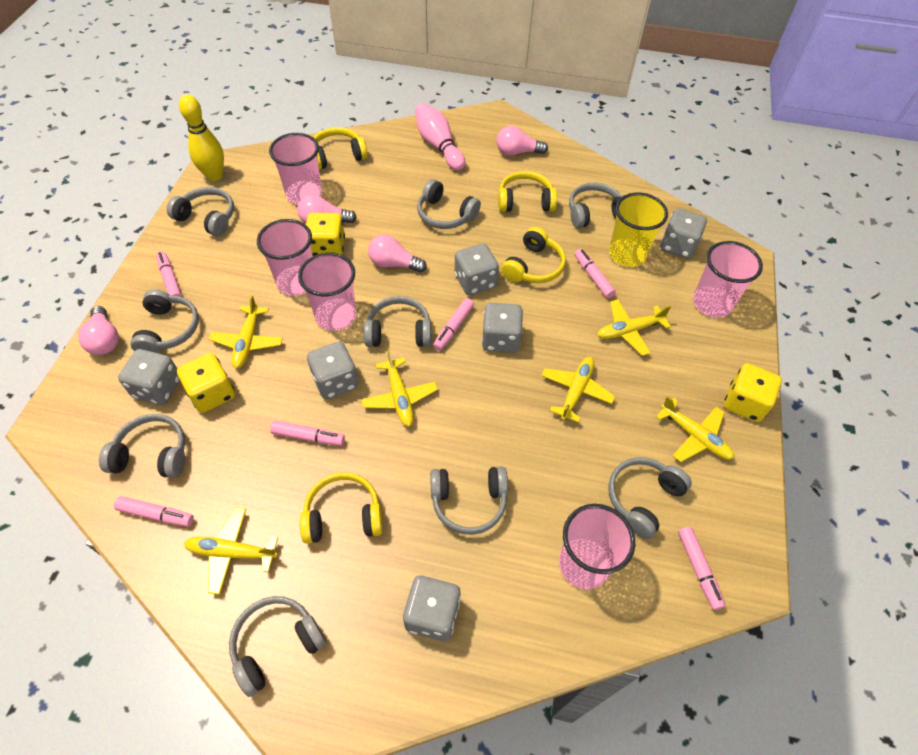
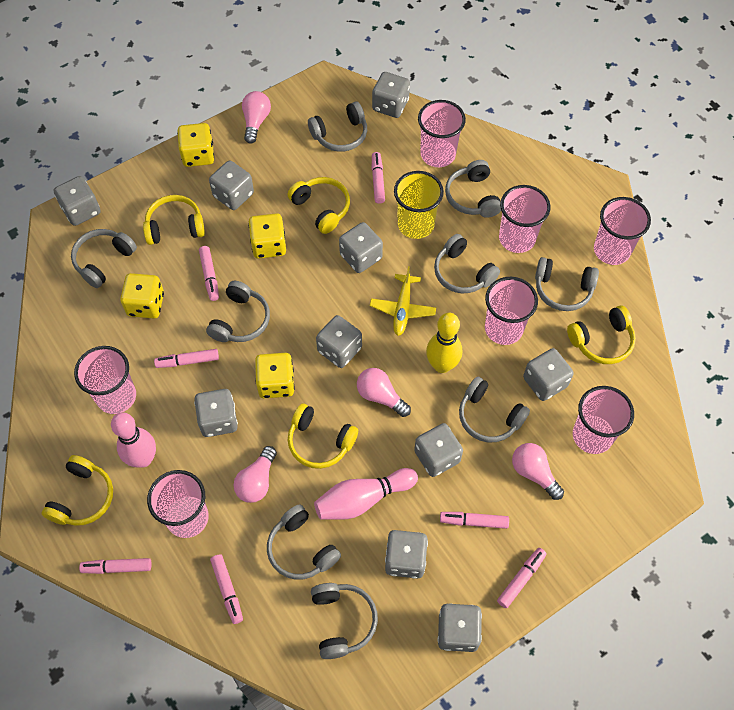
grey dice: [118,349,180,405] [307,342,358,399] [403,575,461,641] [455,243,499,295] [482,303,523,353] [661,208,707,259] = 6 -> [54,176,100,226] [194,389,238,437] [209,160,254,210] [316,315,362,368] [339,222,383,273] [372,72,410,118] [385,530,428,579] [414,423,463,477] [438,603,482,652] [523,348,574,401] = 10
pink bowling pin: [415,103,465,171] = 1 -> [111,412,156,468] [314,468,418,520] = 2
pink cup: [257,219,312,296] [269,133,322,205] [298,253,356,331] [559,504,635,589] [693,241,763,318] = 5 -> [74,346,136,414] [147,470,209,538] [418,100,466,167] [485,277,538,345] [499,185,551,253] [573,386,634,454] [594,197,651,265] = 7
pink marker: [114,496,194,527] [156,251,182,297] [270,421,345,446] [433,298,474,351] [575,249,616,298] [678,527,725,610] = 6 -> [79,558,151,574] [154,349,219,368] [199,246,219,301] [210,554,243,624] [372,152,385,204] [440,512,509,529] [497,548,547,608] = 7
yellow dice: [177,353,235,413] [306,213,345,257] [724,363,782,422] = 3 -> [120,273,164,319] [177,123,214,167] [248,213,286,259] [255,353,295,398] = 4
yellow headphones: [300,473,383,544] [313,127,368,170] [498,171,557,212] [501,227,566,283] = 4 -> [42,455,113,526] [143,195,205,245] [287,177,350,234] [288,404,358,469] [567,305,636,364] = 5
yellow plane: [184,507,278,595] [209,295,283,369] [361,350,438,427] [541,357,615,423] [598,300,671,356] [656,396,734,462] = 6 -> [370,266,436,336] = 1

